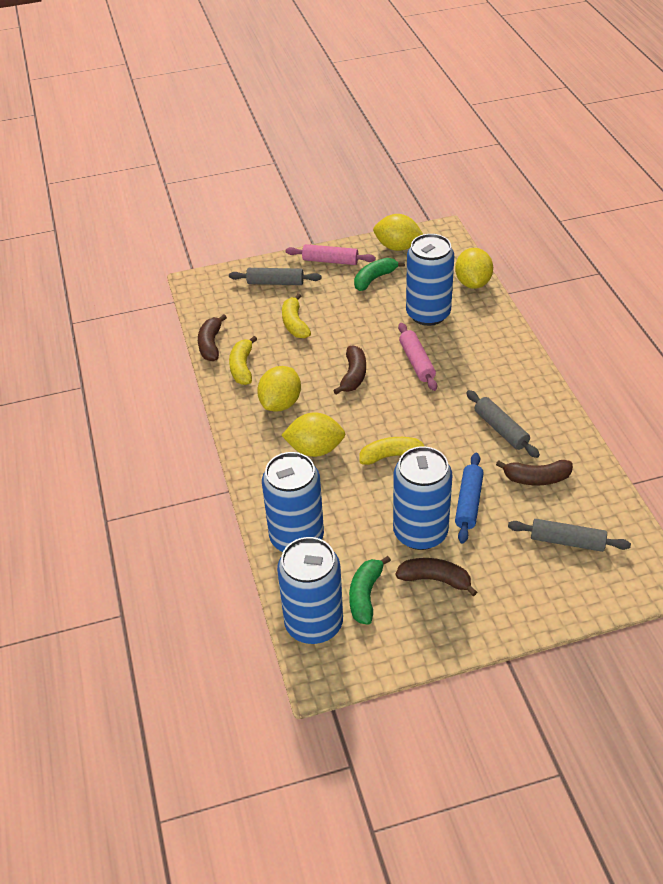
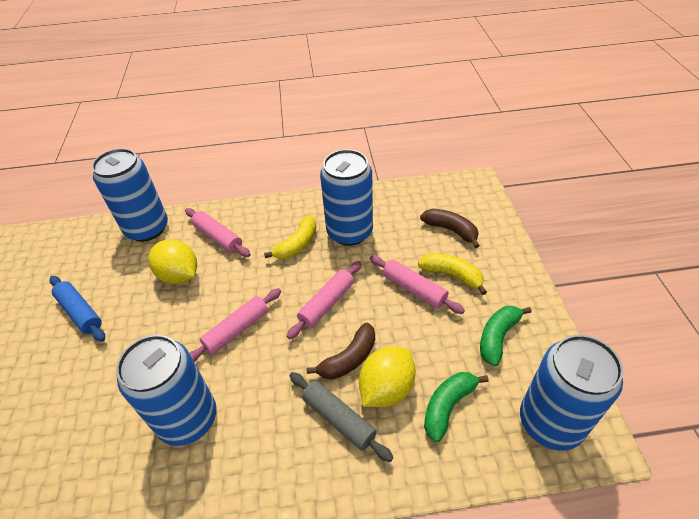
brown banana: [198,314,227,361] [333,345,366,395] [396,558,477,596] [496,460,573,485] = 4 -> [307,323,375,380] [420,209,480,248] = 2
grey rolling pin: [229,268,321,285] [466,390,540,458] [508,519,631,552] = 3 -> [290,372,393,462] = 1
pink rolling pin: [286,244,375,265] [398,323,437,391] = 2 -> [185,208,251,257] [189,288,281,362] [287,261,362,339] [370,255,465,314] = 4
yellow banana: [229,336,257,385] [282,294,311,338] [359,437,424,465] = 3 -> [264,215,316,259] [418,253,487,295] = 2
yellow lemon: [257,366,301,412] [281,412,345,457] [373,214,423,251] [455,248,493,289] = 4 -> [148,239,197,284] [359,347,416,407] = 2

